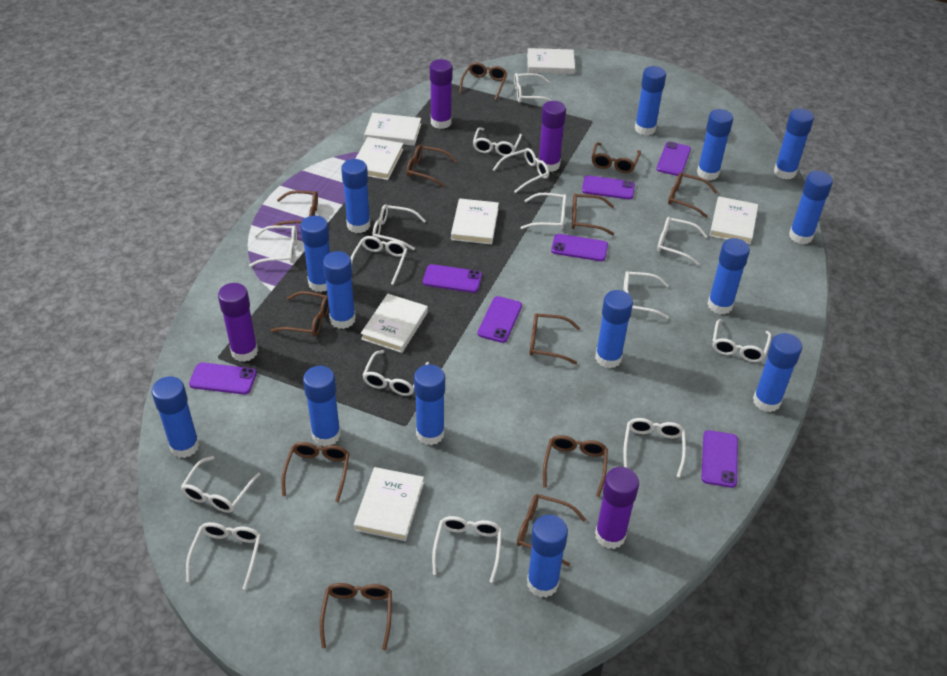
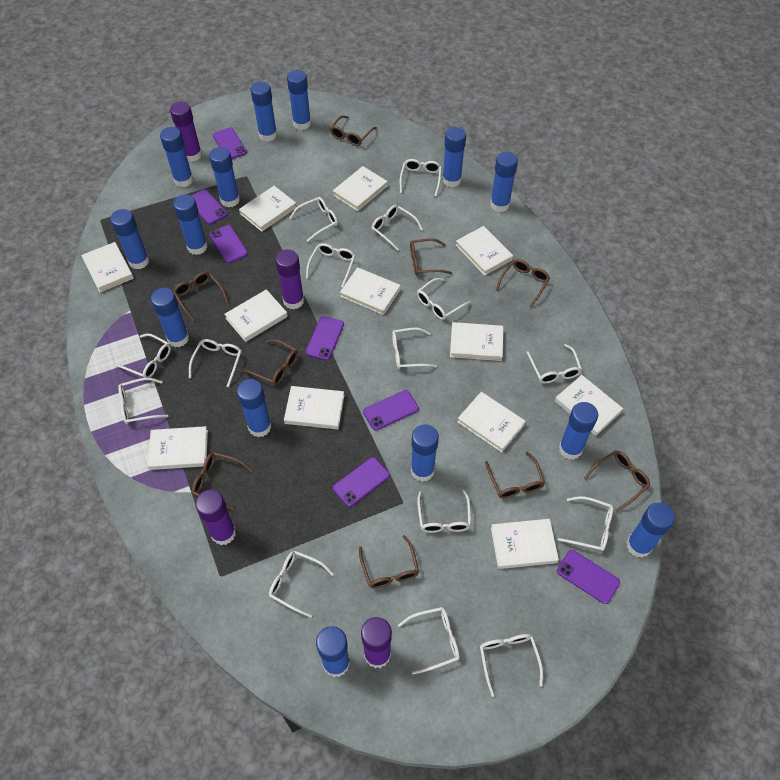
brown glasses: [270,291,329,337] [272,191,318,226] [281,442,350,502] [320,583,392,650] [406,145,457,187] [459,62,507,100] [517,494,586,566] [530,313,580,365] [543,435,608,497] [572,193,614,235] [592,142,641,173] [668,172,718,218] = 12 -> [173,272,229,321] [192,452,253,510] [242,339,298,385] [330,116,377,146] [359,535,419,588] [410,238,452,275] [485,452,545,499] [496,259,550,307] [584,450,650,512] = 9
white book: [354,467,424,541] [355,137,404,180] [361,294,428,353] [364,113,421,146] [451,198,499,245] [527,48,575,74] [710,196,758,245] = 7 -> [81,242,134,292] [148,426,208,470] [224,289,288,342] [239,186,297,232] [284,386,344,429] [333,166,388,211] [340,267,401,315] [450,322,503,361] [456,226,513,276] [457,392,526,452] [491,519,559,569] [555,375,623,436] = 12

